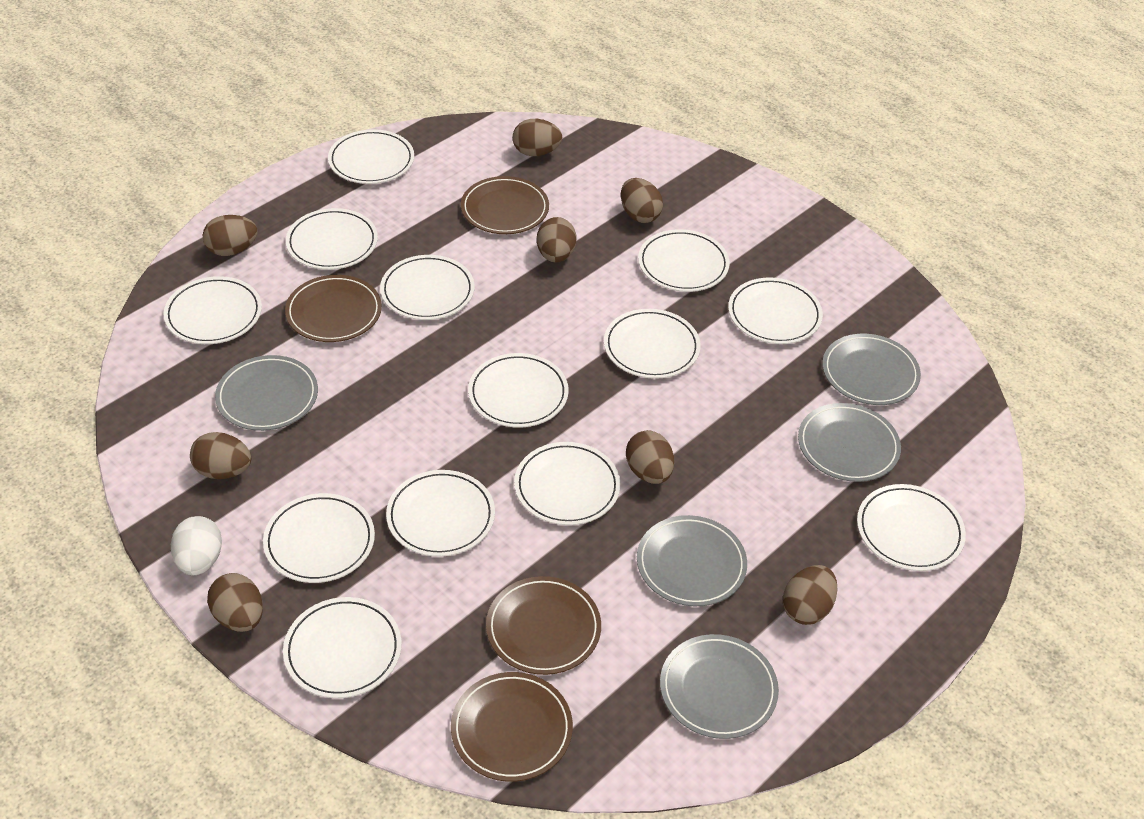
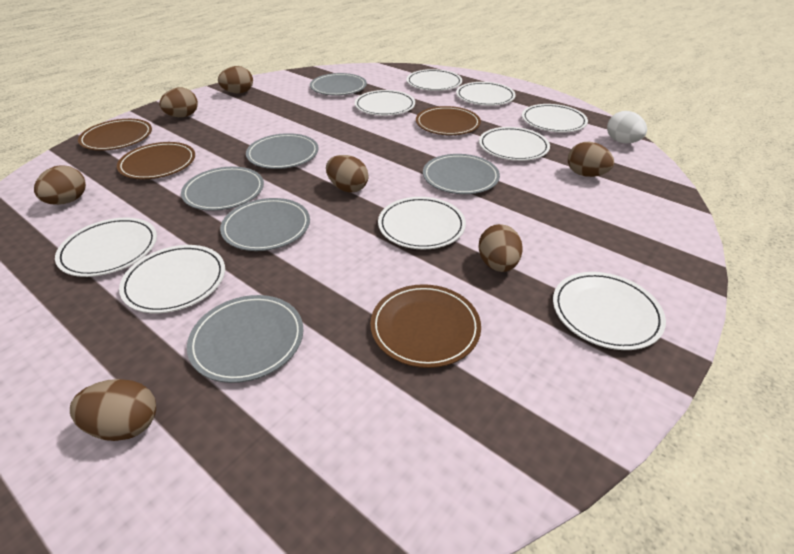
brown egg: [190,432,251,479] [203,215,258,256] [207,573,263,632] [513,119,562,156] [537,217,577,263] [621,178,663,223] [626,430,674,484] [783,565,837,625] = 8 -> [34,165,86,205] [70,379,156,441] [159,87,198,117] [218,66,253,94] [326,155,369,193] [478,224,523,272] [568,142,614,177] = 7
grey plate: [215,355,318,431] [637,515,747,606] [660,634,779,739] [798,403,901,482] [822,334,921,405] = 5 -> [181,167,264,211] [187,295,303,383] [220,198,310,251] [246,133,319,169] [310,73,367,96] [423,154,500,194] = 6
white plate: [164,276,262,344] [263,493,375,583] [283,597,402,698] [286,208,378,270] [328,129,414,184] [380,255,475,320] [386,470,495,557] [468,353,569,428] [514,442,620,525] [604,309,700,379] [638,229,730,292] [728,278,823,344] [857,484,966,571] = 13 -> [55,217,157,277] [119,245,225,313] [355,90,415,116] [378,197,466,249] [407,69,462,91] [456,82,516,106] [479,127,550,161] [522,104,588,132] [553,272,666,350] = 9

